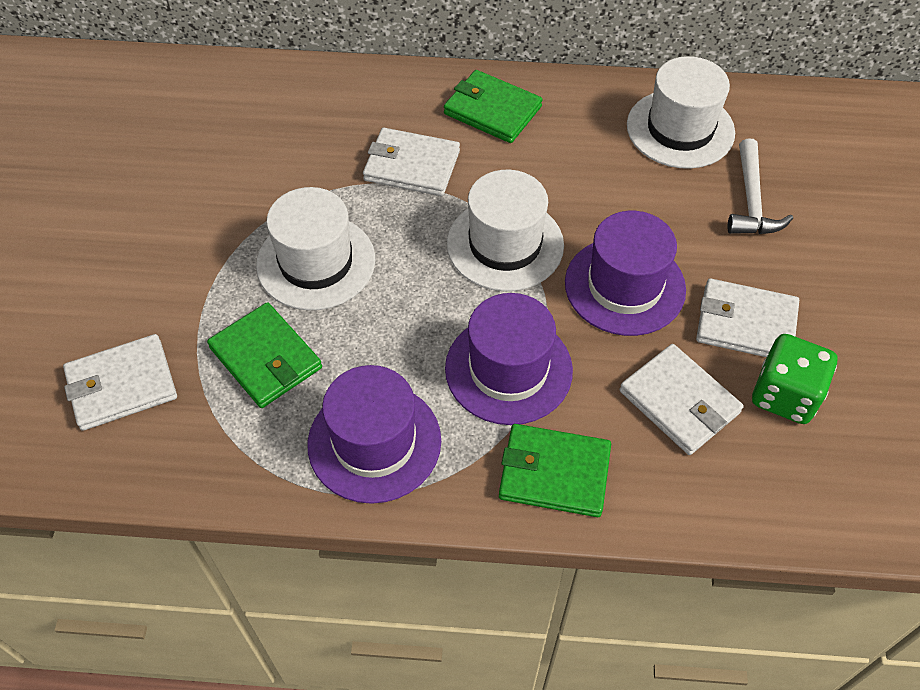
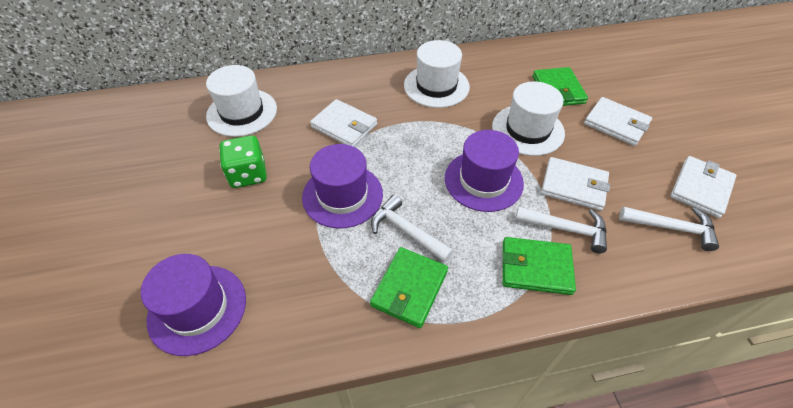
white hammer: [728,138,793,234] = 1 -> [371,195,453,262] [515,207,607,253] [619,207,719,251] = 3

